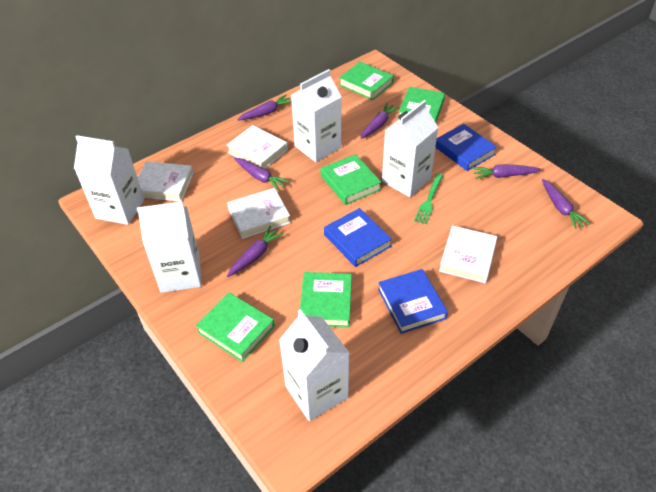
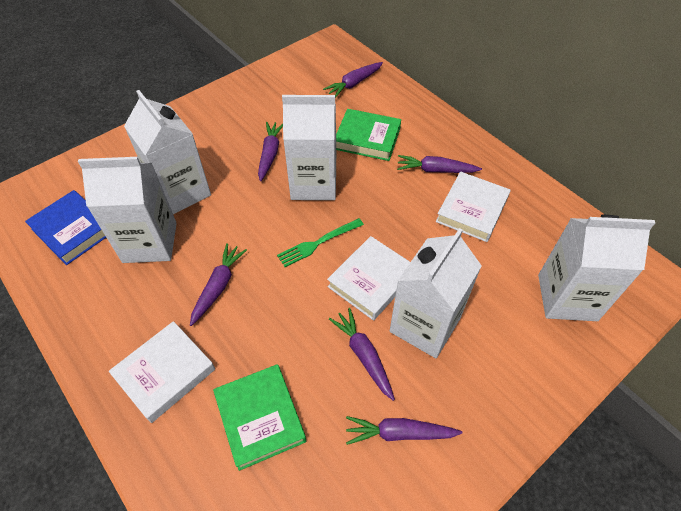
blue book: [324,208,392,267] [378,269,448,334] [435,124,497,171] = 3 -> [25,190,106,265] = 1
green book: [196,293,275,362] [300,272,352,327] [321,154,382,205] [339,62,394,100] [398,87,445,123] = 5 -> [213,364,306,471] [336,109,401,161] = 2
white book: [138,161,194,202] [226,125,288,169] [227,188,291,239] [439,225,497,283] = 4 -> [109,321,215,423] [327,236,410,321] [436,171,511,242] = 3

